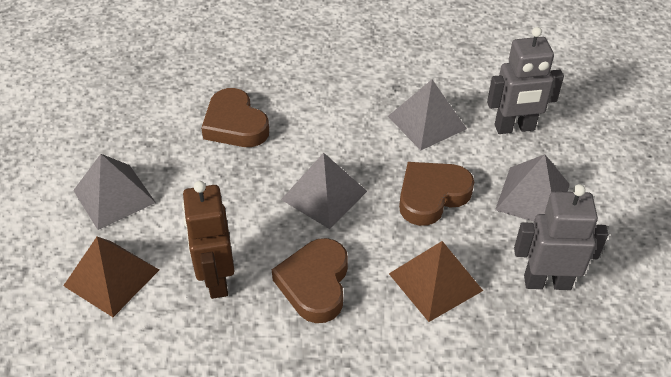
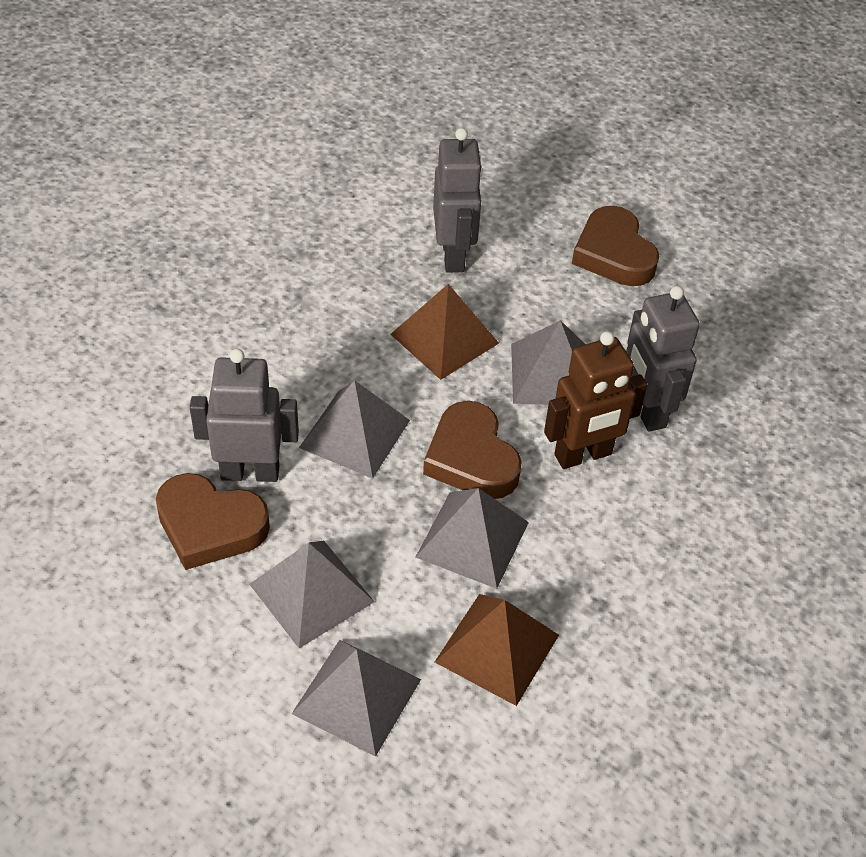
grey pyramid: [73,154,156,230] [281,153,367,229] [388,80,467,151] [495,154,570,221] = 4 -> [249,541,375,648] [292,640,421,757] [299,380,410,478] [416,488,529,589] [511,320,585,405] = 5
grey robot: [487,27,564,134] [514,184,608,290] = 2 -> [190,349,299,482] [433,128,483,272] [626,286,700,432] = 3

